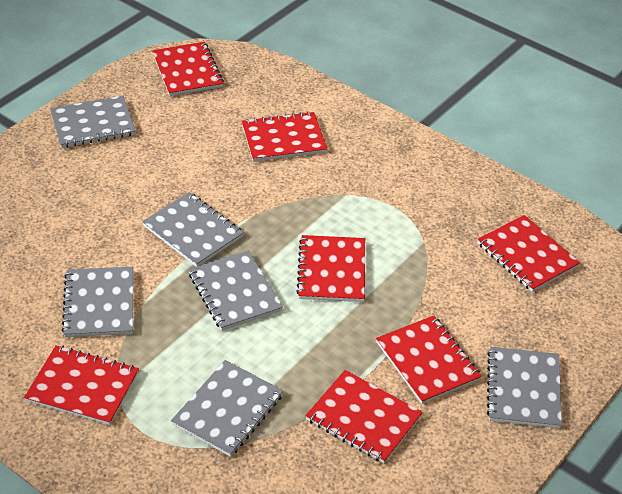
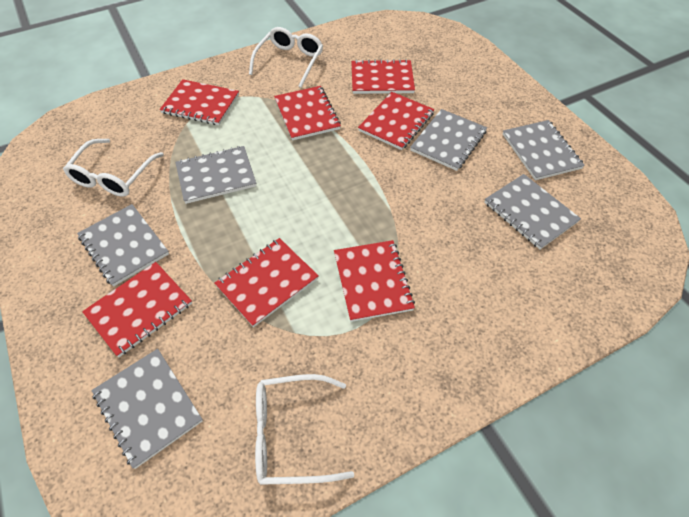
white glasses: none = 0 -> [63,139,164,197] [249,27,323,88] [255,374,354,485] = 3

